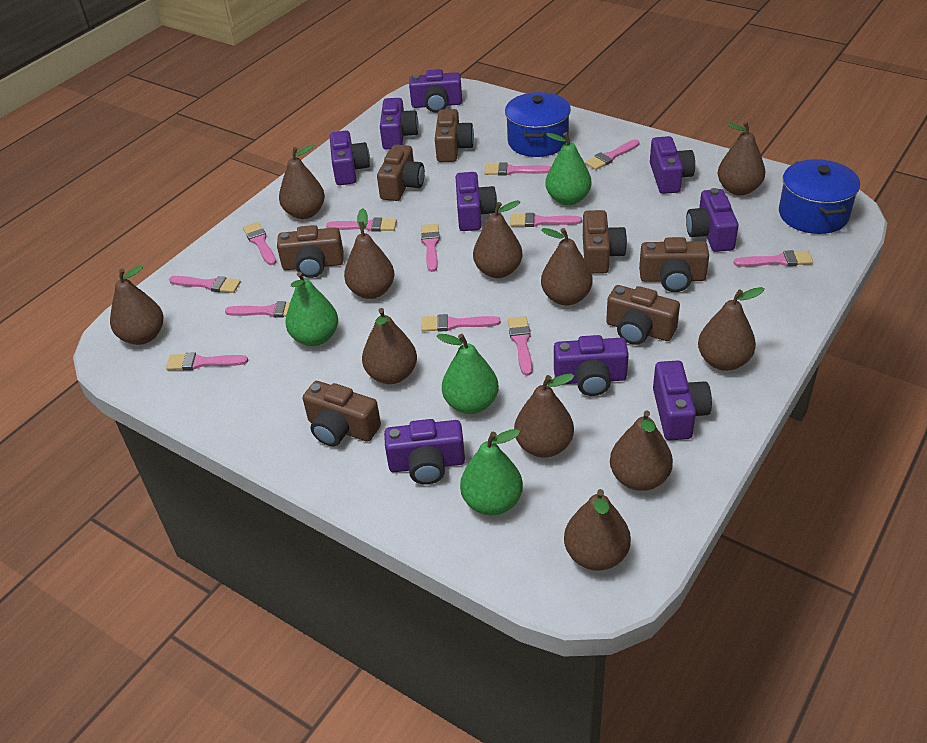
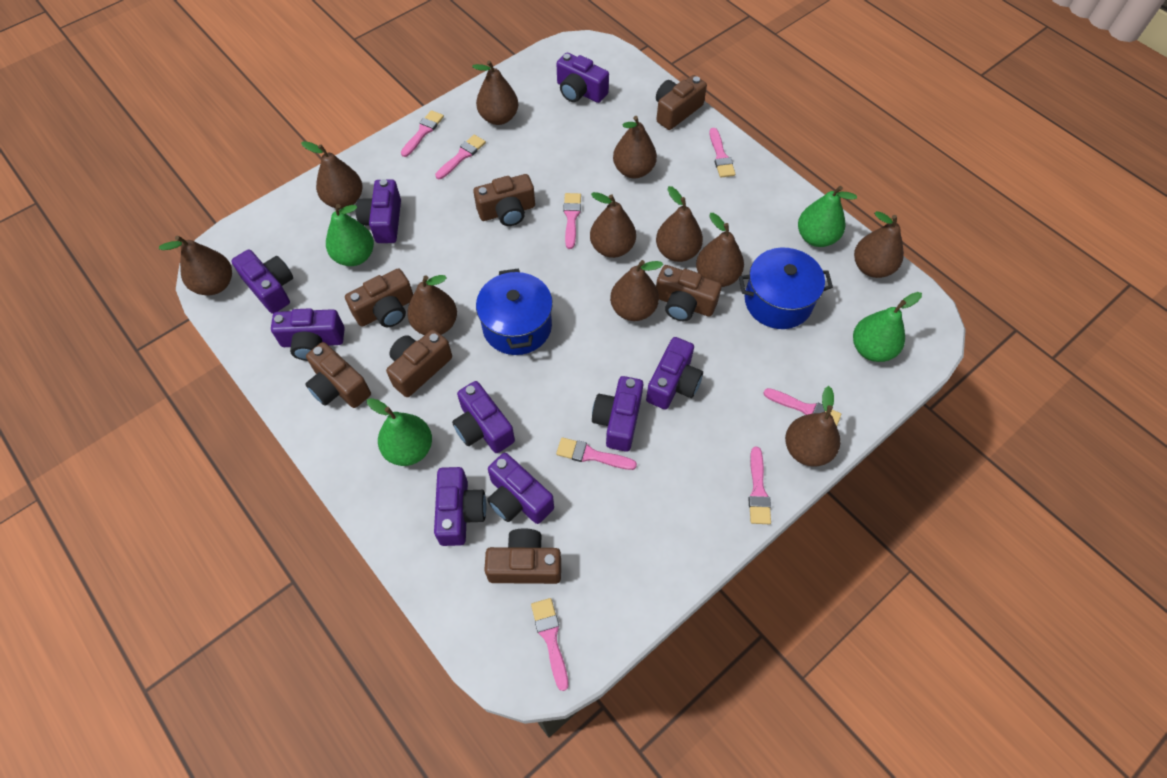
pink brush: [166,352,248,370] [169,276,241,293] [225,301,290,318] [243,222,276,265] [326,217,397,232] [421,224,440,272] [421,314,501,332] [485,163,551,176] [508,316,532,376] [510,213,582,227] [585,139,640,170] [734,250,813,267] = 12 -> [401,110,444,157] [435,135,486,179] [531,598,568,691] [556,437,637,470] [563,193,581,249] [709,128,735,178] [748,447,771,524] [763,388,841,426] = 8

